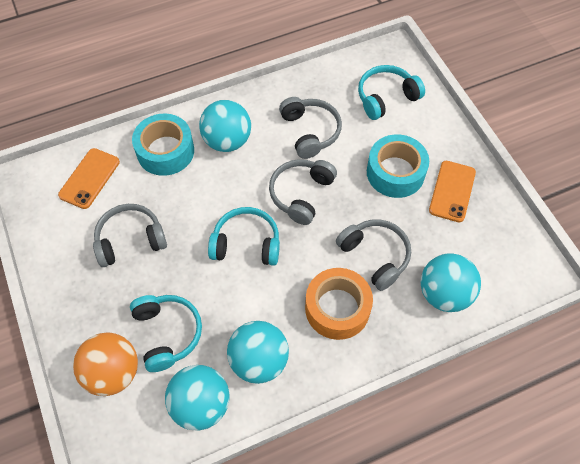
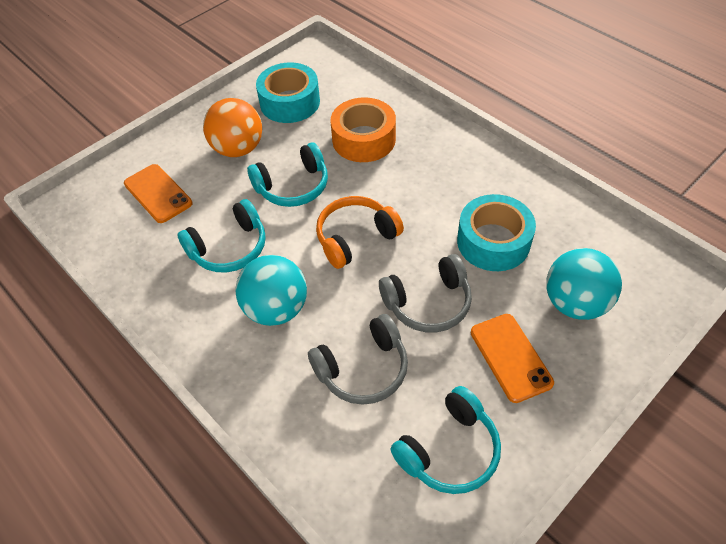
grey headphones: [93,204,167,267] [269,159,337,225] [279,97,342,159] [336,219,411,291] = 4 -> [308,314,408,405] [379,254,472,332] = 2
orange headphones: none = 0 -> [316,196,404,269] = 1
turquoise ball: [165,365,230,431] [199,100,251,152] [227,321,289,384] [421,253,481,312] = 4 -> [235,255,307,326] [546,248,622,320] = 2

